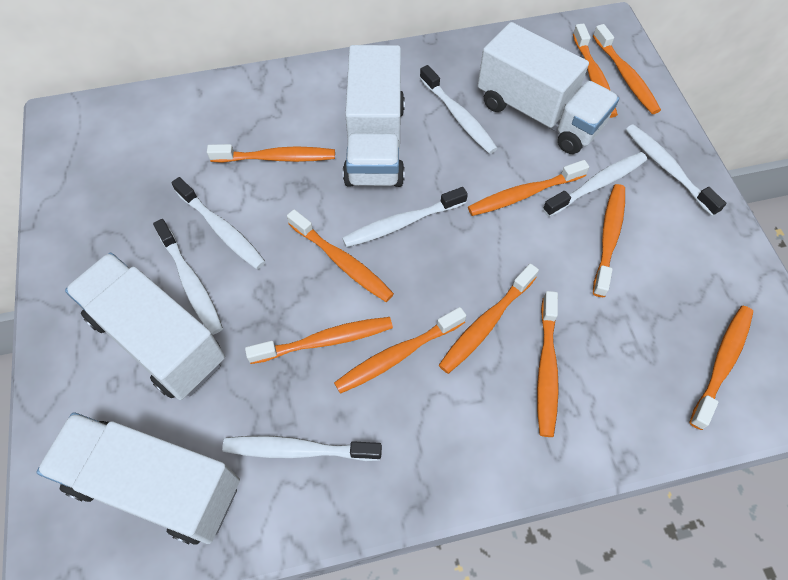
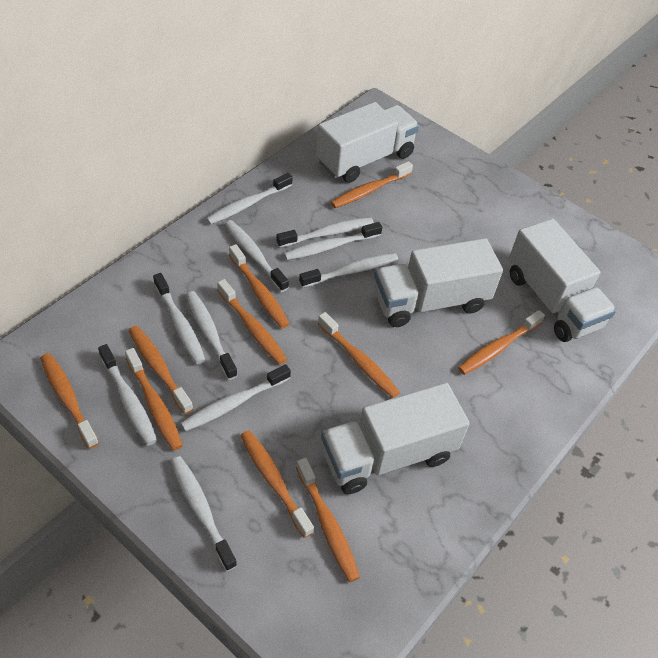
orange toothbrush: [207,144,335,163] [245,317,393,364] [287,209,394,302] [334,307,466,394] [439,264,539,374] [468,160,589,216] [537,291,559,437] [573,23,618,118] [593,24,661,114] [593,184,625,297] [689,306,753,430] = 11 -> [40,353,99,449] [125,348,183,451] [128,325,193,414] [217,279,287,365] [229,244,289,328] [240,430,314,538] [296,458,360,582] [318,312,400,398] [331,161,413,208] [458,310,545,375] = 10
white toothbrush: [153,219,223,335] [171,177,266,269] [222,436,382,461] [342,187,468,247] [420,65,498,154] [543,152,647,217] [626,124,726,216] = 7 -> [98,344,157,445] [153,273,206,364] [170,456,237,571] [181,364,291,432] [186,291,238,380] [206,173,293,225] [225,220,289,292] [276,217,374,248] [284,222,382,260] [299,253,398,288] = 10

